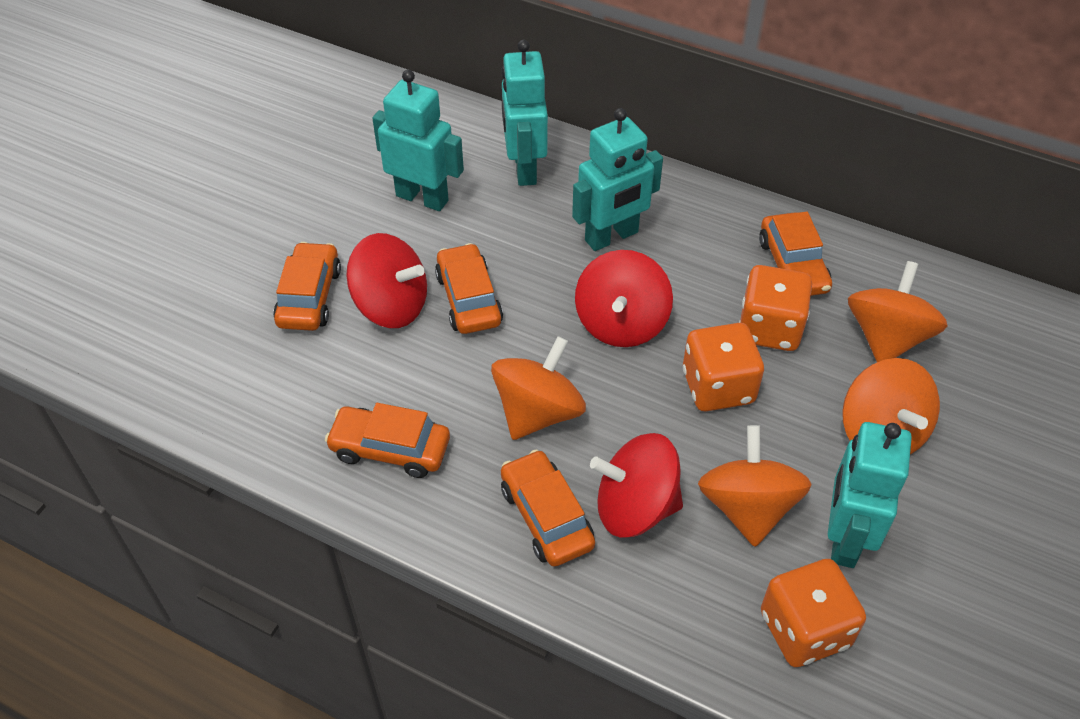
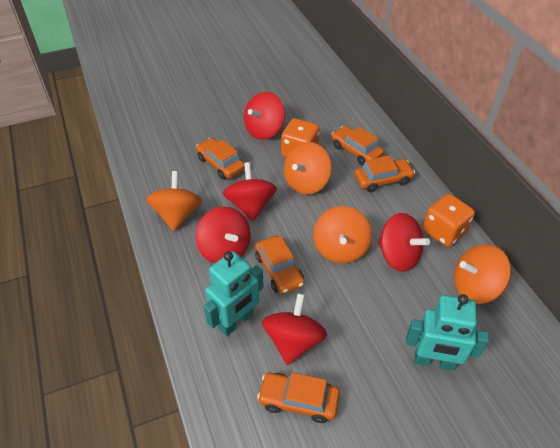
orange dice: [683,323,764,412] [739,265,812,351] [761,559,866,667] = 3 -> [281,118,320,157] [423,194,475,247] = 2
red spinning top: [346,233,427,328] [575,250,673,347] [590,433,683,537] = 3 -> [196,207,251,263] [223,162,277,221] [244,92,285,140] [262,293,327,365] [378,213,430,272] = 5
turquoise robot: [372,70,464,211] [501,40,548,186] [572,108,663,251] [828,422,912,568] = 4 -> [204,251,264,336] [406,294,489,371] = 2

